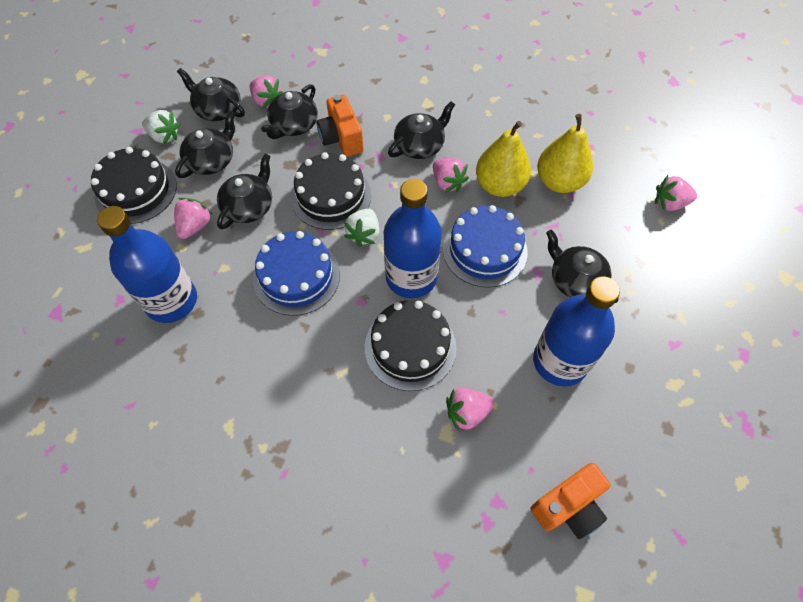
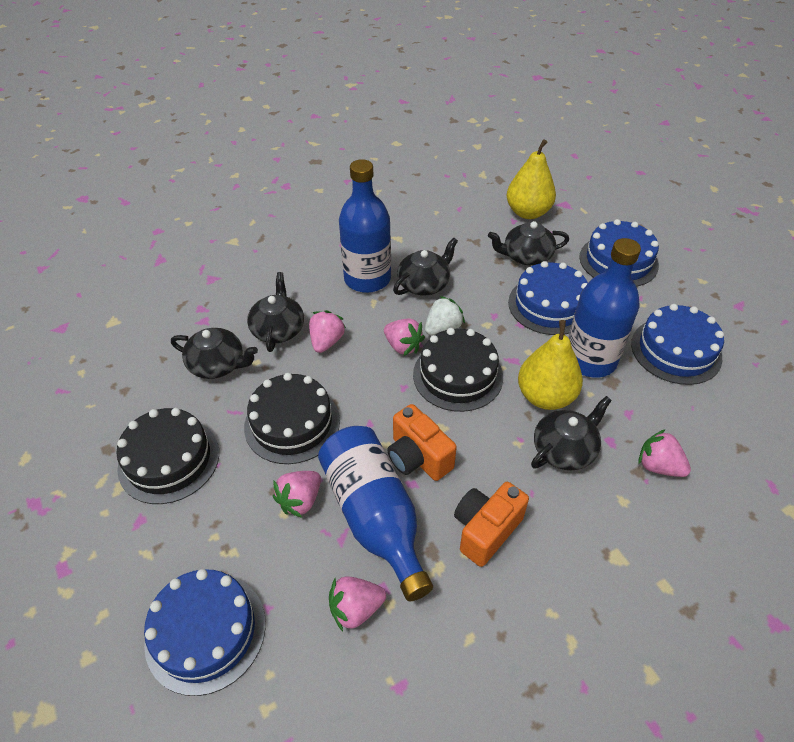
black teapot: [175,111,235,178] [177,68,245,121] [217,154,272,229] [261,84,318,139] [388,101,455,159] [546,230,619,303] = 6 -> [171,328,258,379] [247,272,304,352] [393,237,458,295] [488,221,569,266] [531,396,612,470] = 5
blue cake: [253,231,340,316] [443,205,528,288] = 2 -> [144,569,266,696] [508,261,588,335] [579,219,659,287] [631,304,724,385] = 4
white strawberry: [142,110,180,144] [344,208,379,247] = 2 -> [425,296,465,336] = 1

